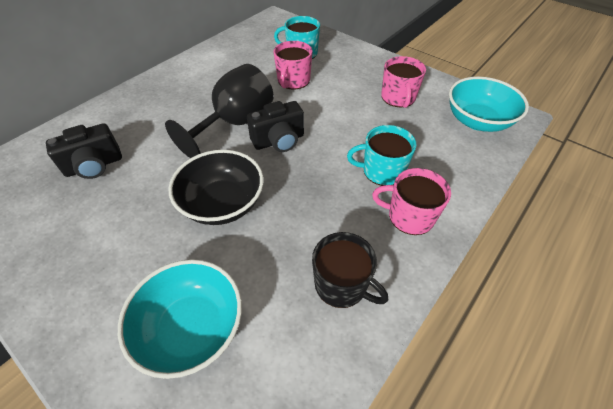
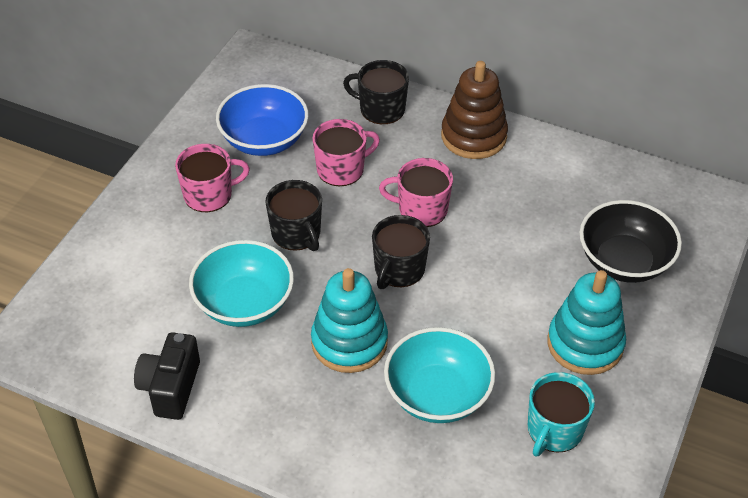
black camera: [46,123,122,179] [247,101,304,152] = 2 -> [134,332,200,420] = 1
black goblet: [165,64,274,158] = 1 -> none = 0
black mug: [312,232,388,308] = 1 -> [265,180,322,251] [343,60,409,124] [372,215,430,289] = 3
blue bowl: none = 0 -> [216,84,309,156] = 1
brown stacking toy: none = 0 -> [441,61,508,159] = 1
turquoise mug: [274,16,320,59] [347,125,416,186] = 2 -> [528,372,595,457] = 1
turquoise stacking toy: none = 0 -> [311,268,388,373] [547,270,626,375] = 2

